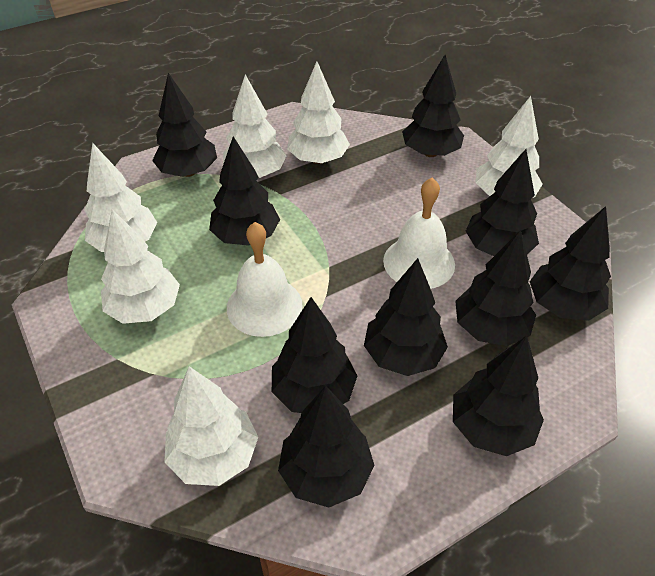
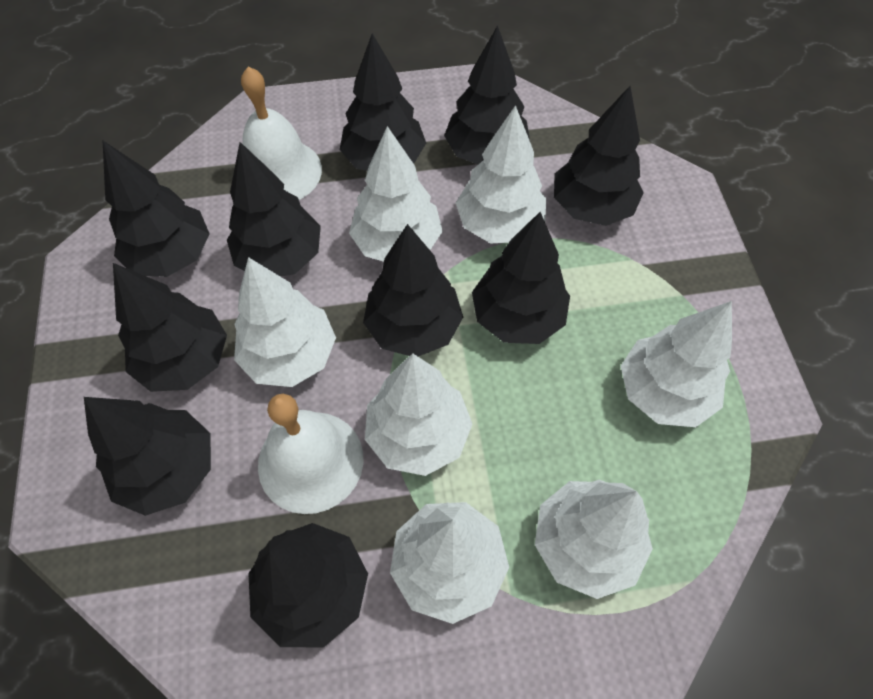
white tree: [84,143,157,252] [101,209,180,324] [164,366,258,486] [223,74,287,178] [287,61,350,164] [475,96,543,198] = 6 -> [234,257,336,387] [349,126,443,262] [365,353,472,476] [390,502,509,624] [456,105,546,244] [535,480,653,599] [621,301,732,427] = 7

